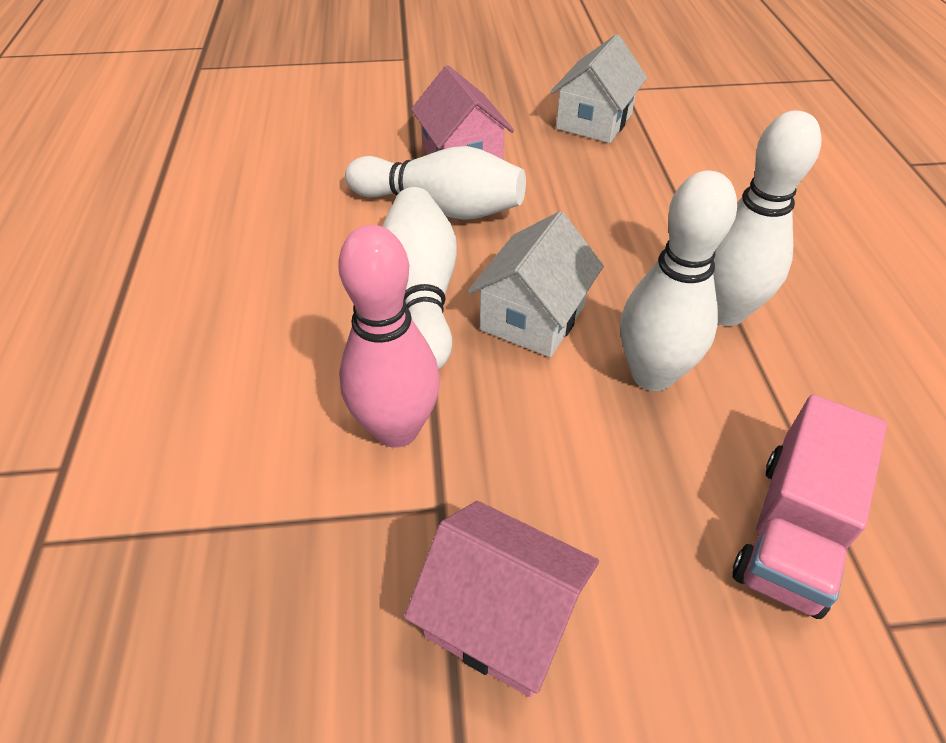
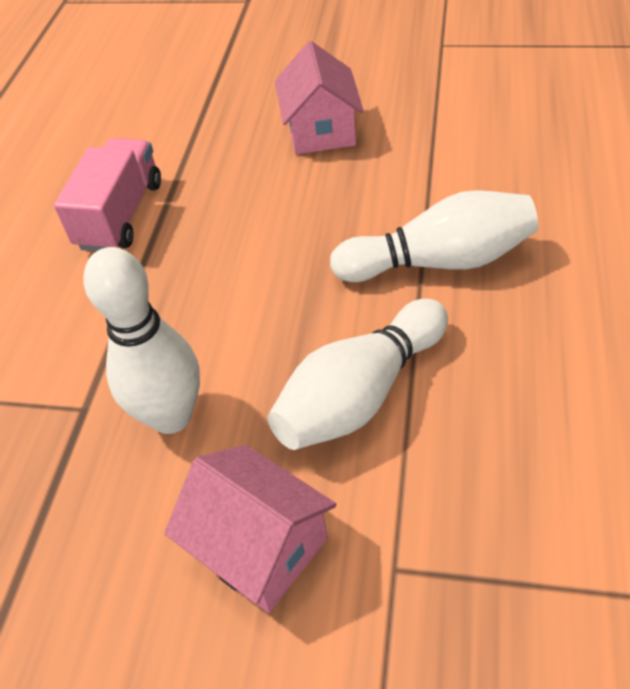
pink bowling pin: [338,225,440,448] = 1 -> none = 0
white bowling pin: [345,146,526,220] [382,187,457,370] [620,171,737,391] [713,111,822,326] = 4 -> [83,247,200,434] [268,299,448,450] [330,190,538,282] = 3
white house: [468,211,604,358] [550,34,647,143] = 2 -> none = 0

